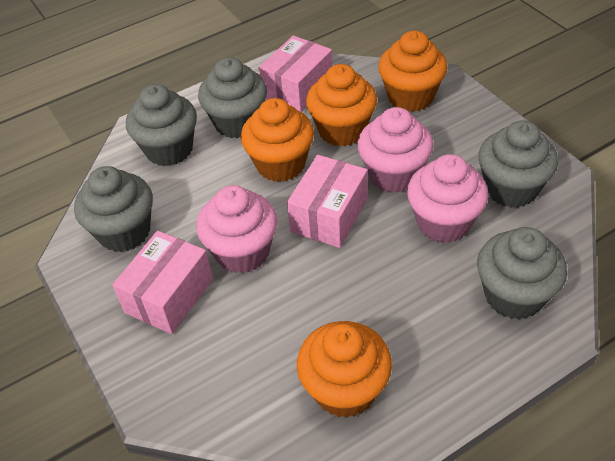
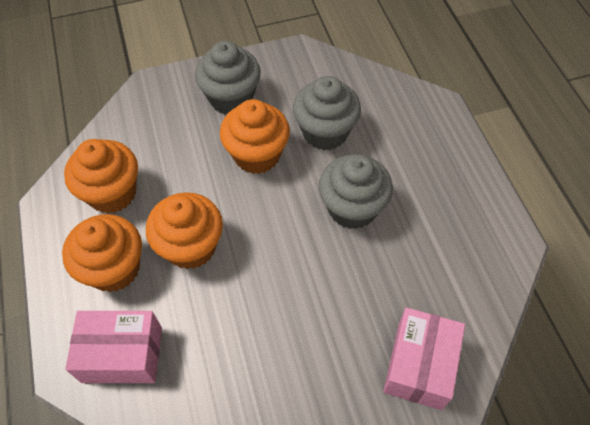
grey cupcake: [74,166,153,252] [126,84,197,166] [198,57,267,138] [477,227,567,320] [478,120,558,208] = 5 -> [195,41,261,115] [293,76,361,150] [319,154,393,229] = 3
pink box: [112,231,213,334] [258,35,333,112] [287,155,368,248] = 3 -> [65,311,162,383] [383,307,465,410] = 2
pink cupcake: [196,185,277,273] [357,107,433,193] [407,154,488,243] = 3 -> none = 0

